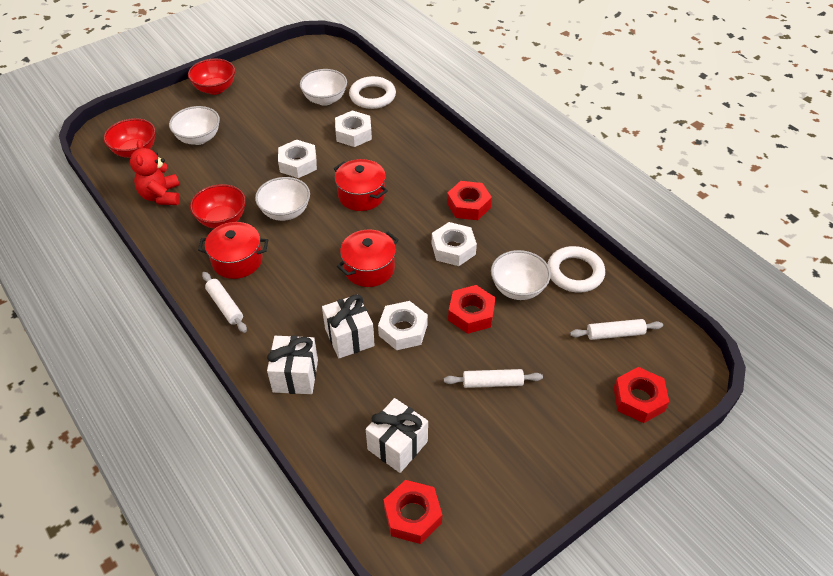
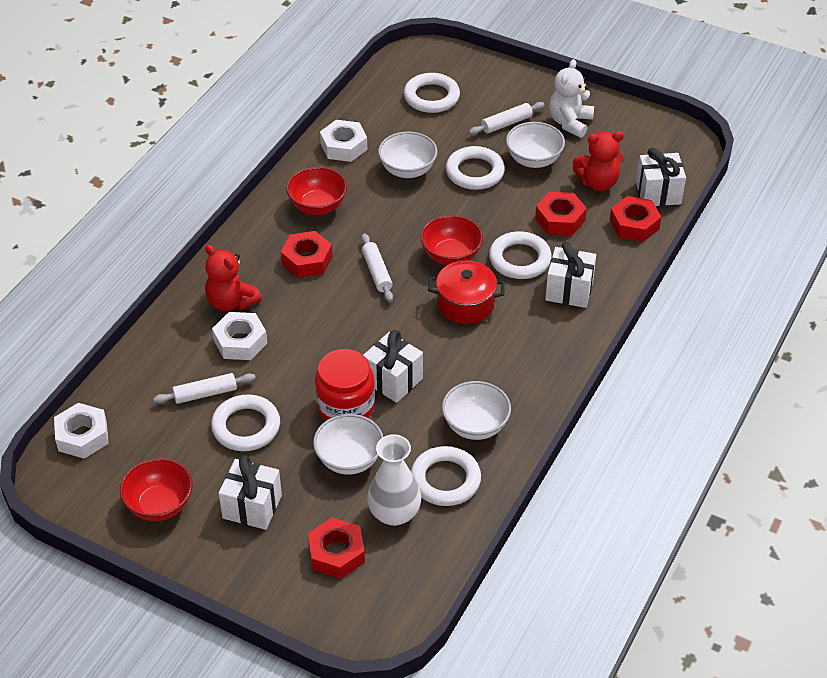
red jar: none = 0 -> [315,349,375,421] = 1
red pot: [198,222,268,279] [334,159,388,211] [337,229,399,287] = 3 -> [428,261,505,324] = 1
red teddy bear: [130,140,180,205] = 1 -> [205,245,262,311] [573,131,624,191] = 2
white gift: [267,336,318,394] [322,294,375,358] [366,398,428,473] = 3 -> [219,455,282,530] [364,330,423,403] [545,242,596,308] [636,148,686,206] = 4
white nut: [278,140,317,178] [335,110,372,147] [378,301,428,350] [432,222,477,266] = 4 -> [54,403,108,459] [212,312,267,360] [320,120,367,162] = 3
white ring: [349,76,396,109] [547,246,605,293] = 2 -> [211,394,280,451] [404,73,460,113] [411,446,481,506] [446,146,505,190] [489,231,552,279] = 5
white teddy bear: none = 0 -> [549,59,594,138] = 1
white vase: none = 0 -> [367,434,421,526] = 1

